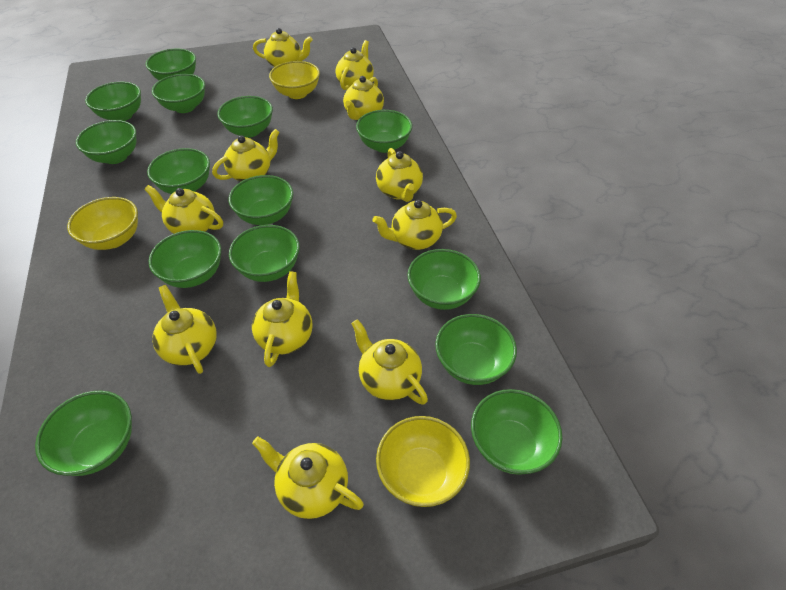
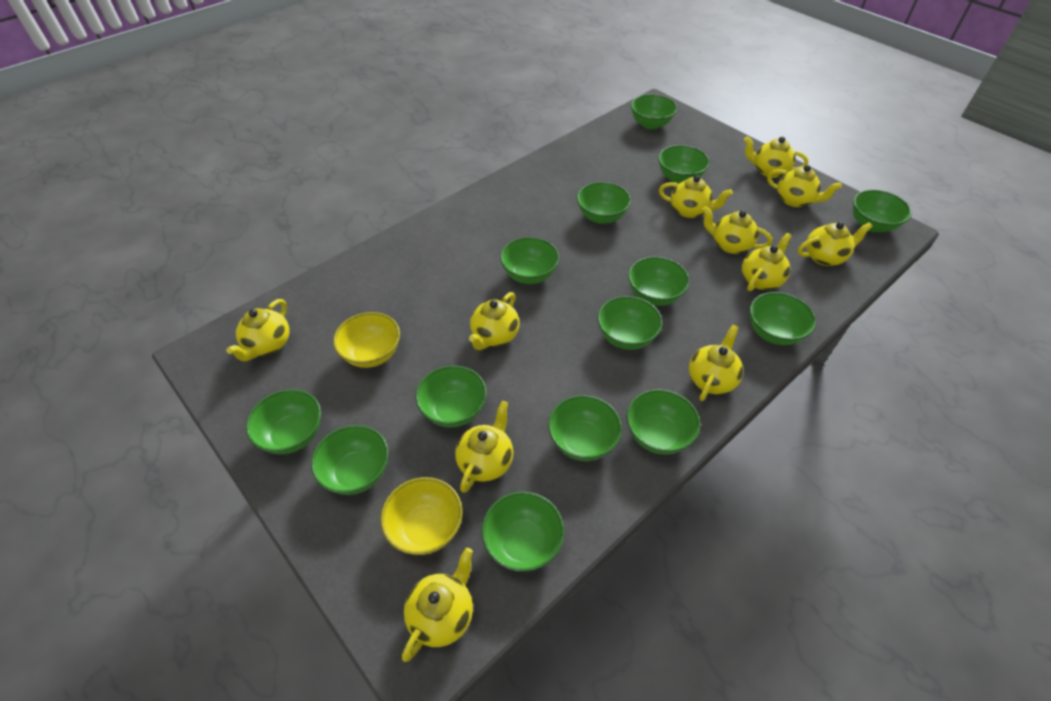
yellow bowl: [67,197,138,250] [269,61,320,99] [376,416,470,507] = 3 -> [333,312,400,368] [381,477,463,555] = 2

